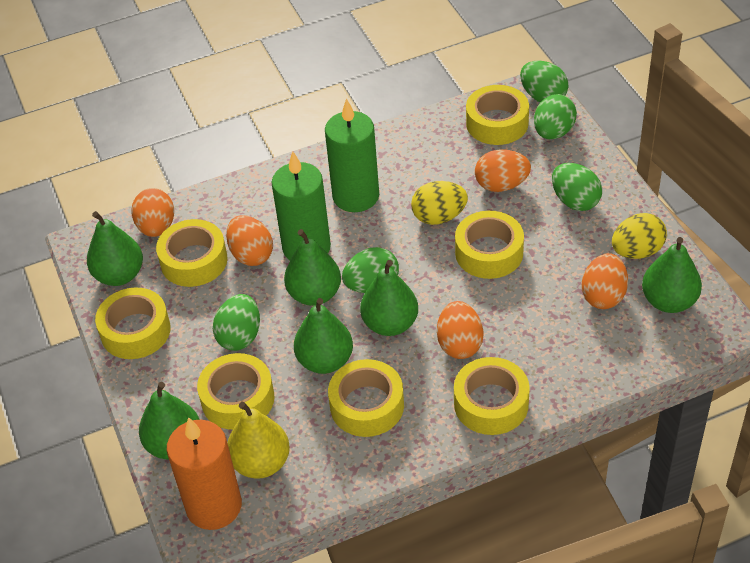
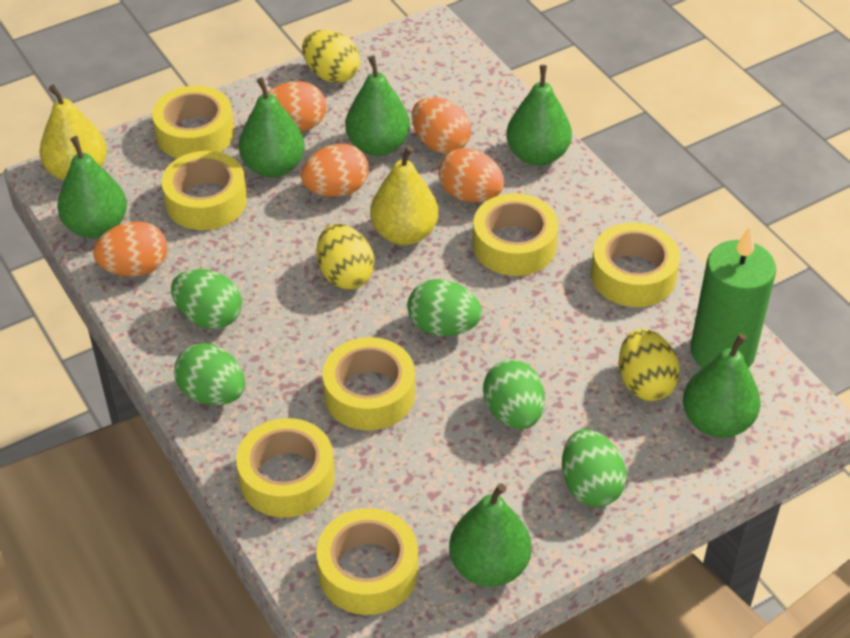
green candle: [271,151,331,261] [325,98,379,212] = 2 -> [691,227,776,368] = 1
orange candle: [167,417,242,530] = 1 -> none = 0
yellow egg: [411,181,468,225] [612,213,667,259] = 2 -> [302,30,360,83] [317,224,375,289] [619,329,680,401] = 3
yellow pear: [227,402,290,479] = 1 -> [39,85,107,181] [370,146,439,245] = 2

